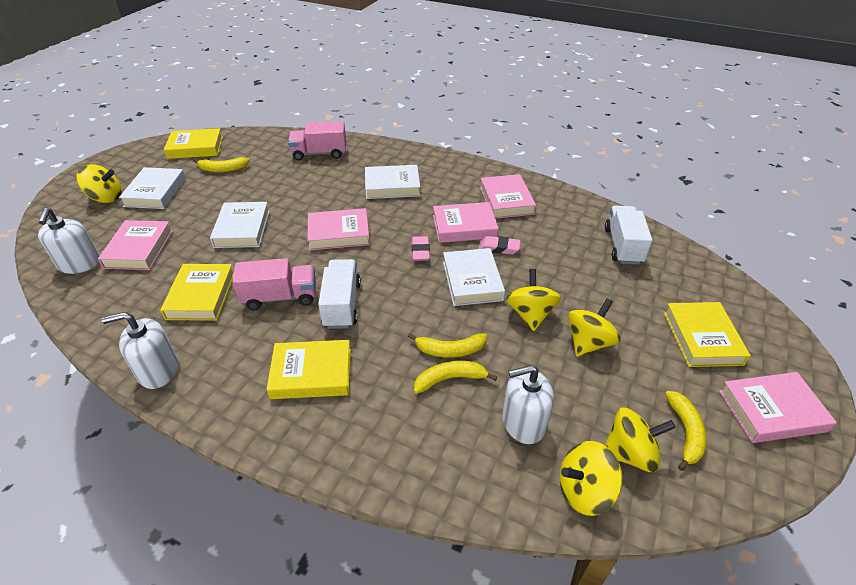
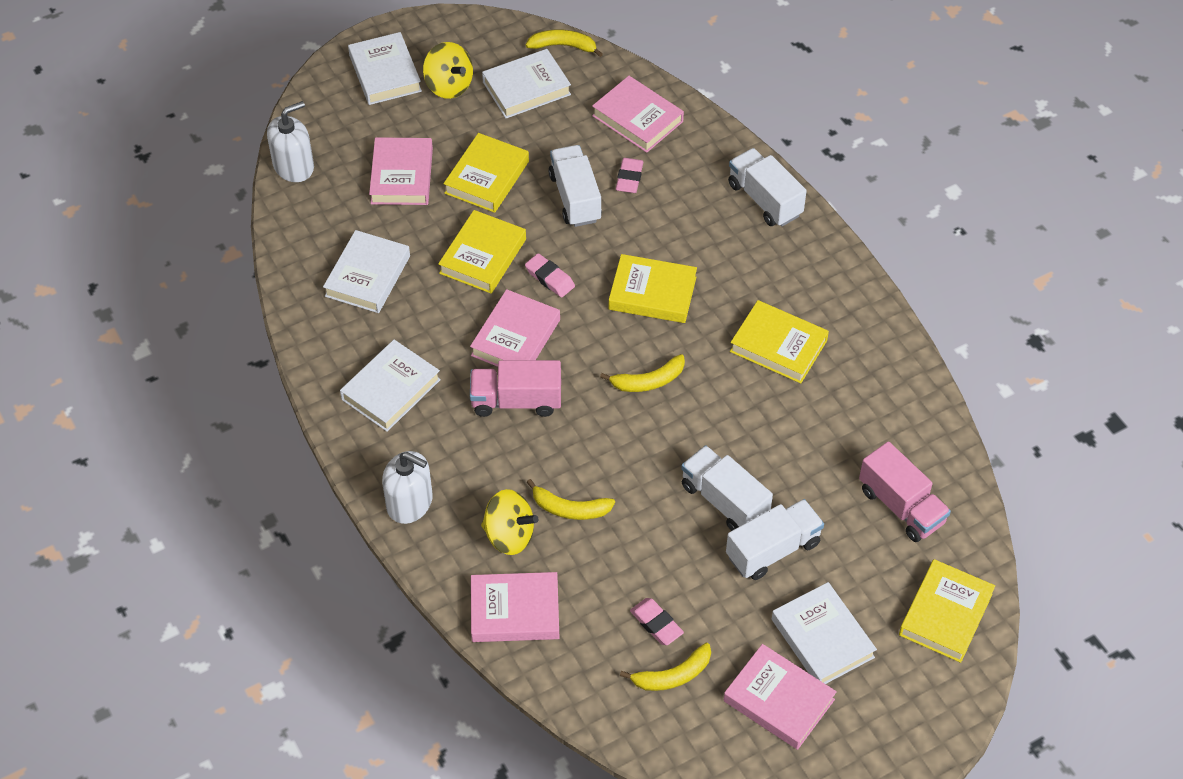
pink eraser: [412,236,430,261] [478,236,521,255] = 2 -> [525,253,575,297] [616,158,643,193] [630,598,684,645] = 3
white book: [119,167,186,209] [210,202,270,248] [365,165,420,199] [443,248,505,306] = 4 -> [323,230,410,313] [340,339,441,432] [348,32,422,105] [482,49,571,118] [772,582,877,684] = 5
white soap dispenser: [38,208,100,274] [102,312,178,389] [502,365,554,444] = 3 -> [267,101,314,182] [382,451,433,524] = 2
white truck: [318,259,361,329] [605,206,652,265] = 2 -> [549,145,602,227] [681,445,773,531] [726,499,824,580] [728,148,807,227] = 4
yellow book: [160,264,234,321] [164,128,223,159] [267,340,351,399] [664,302,751,367] = 4 -> [438,210,526,294] [443,133,529,213] [609,254,697,323] [730,300,829,383] [899,559,995,663] = 5
yellow spinning top: [76,164,121,203] [506,269,561,331] [560,441,622,516] [568,298,620,357] [605,407,676,472] = 5 -> [423,42,473,99] [481,489,538,555] = 2

